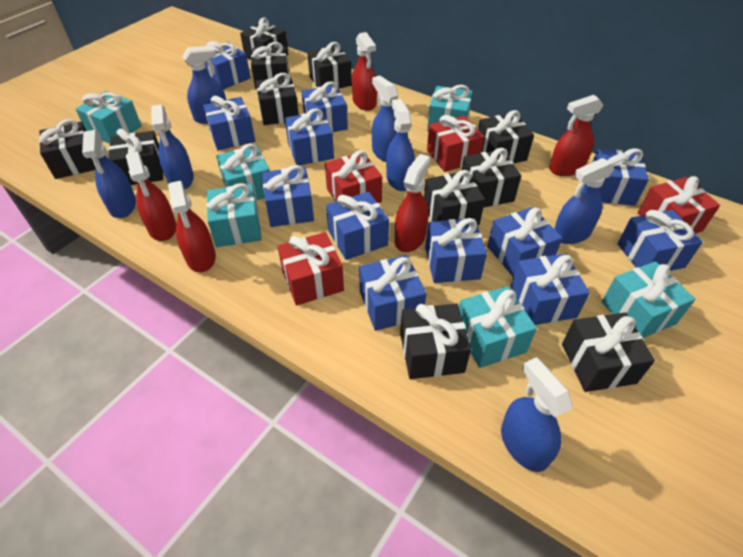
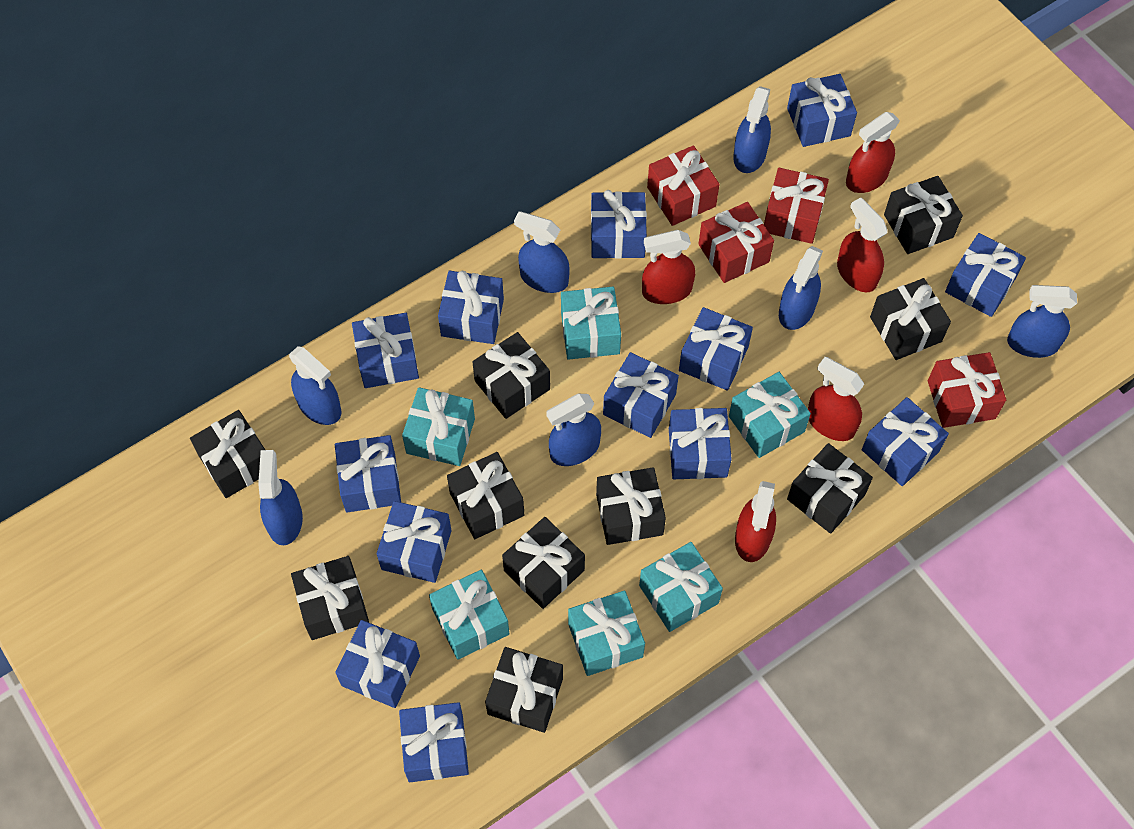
black gift: [39,119,96,179] [108,128,163,185] [240,17,288,60] [251,42,289,90] [255,73,299,125] [307,42,352,88] [400,303,471,379] [424,170,485,225] [462,148,521,208] [478,110,534,163] [562,312,655,392] = 11 -> [190,410,265,498] [291,556,369,640] [447,452,524,539] [473,332,550,419] [485,647,563,733] [502,517,585,609] [596,467,666,545] [787,443,873,534] [870,278,951,360] [884,176,963,254] = 10
blue gift: [203,96,255,151] [205,41,251,89] [262,165,314,227] [285,108,334,165] [301,81,348,133] [326,192,389,260] [359,255,426,331] [425,218,487,283] [487,207,562,277] [511,253,590,325] [593,148,649,206] [617,210,703,271] = 12 -> [335,435,401,512] [335,620,420,708] [352,313,419,388] [377,501,452,583] [399,702,469,782] [438,271,504,344] [591,190,647,259] [603,352,679,438] [669,408,732,479] [679,307,753,391] [787,74,857,147] [862,397,949,486] [945,233,1026,317] = 13

